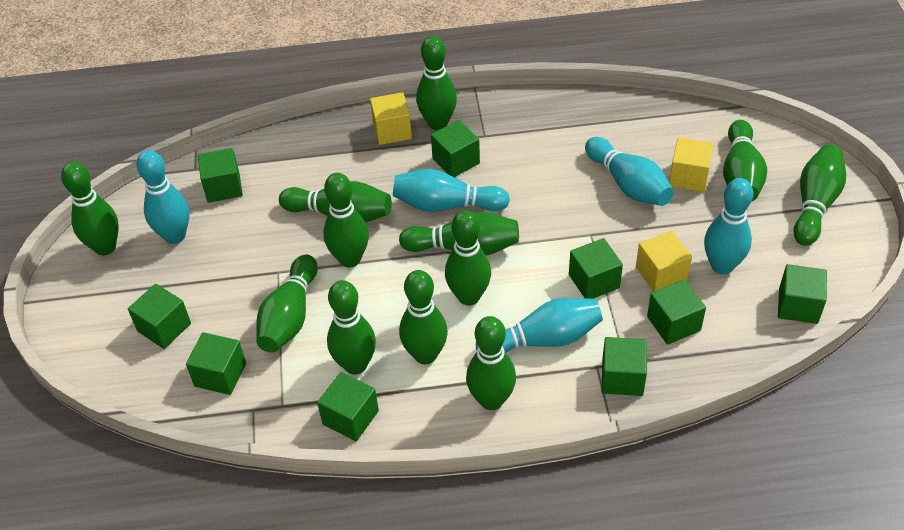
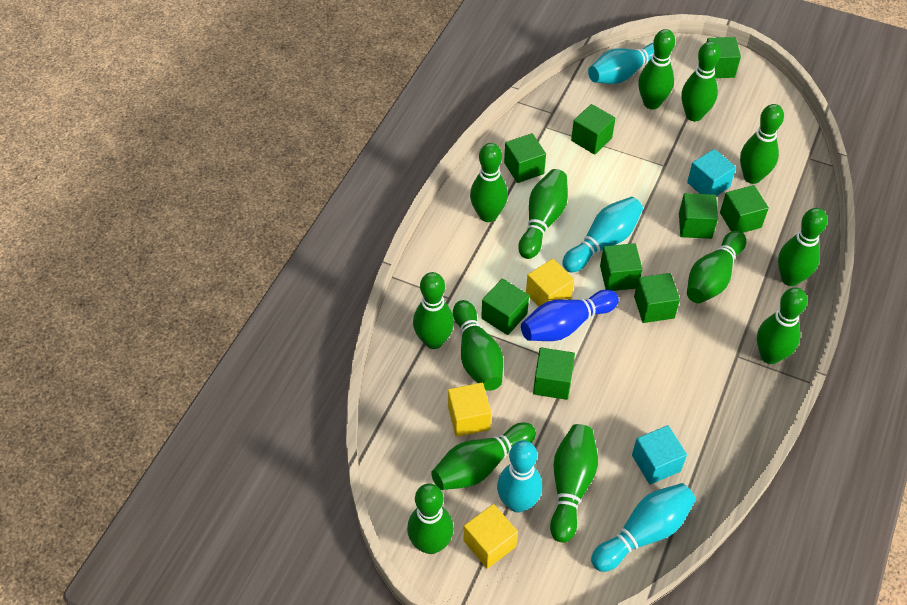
blue bowling pin: none = 0 -> [521,290,619,341] = 1
green bowling pin: [61,162,119,255] [256,255,318,353] [279,181,392,222] [323,173,369,267] [327,280,376,374] [399,212,519,255] [399,270,448,365] [416,36,457,130] [445,210,491,305] [466,316,516,410] [723,120,767,202] [793,144,846,246] = 12 -> [407,484,454,554] [413,272,454,349] [431,422,536,490] [453,300,503,391] [470,143,508,222] [518,169,568,259] [550,424,598,543] [638,29,675,109] [681,41,721,121] [687,231,746,303] [740,104,784,184] [757,288,807,364] [778,208,827,286] = 13
turquoise bowling pin: [136,150,189,244] [393,169,510,212] [476,298,603,353] [585,137,674,206] [704,178,753,274] = 5 -> [497,440,542,513] [562,197,643,273] [588,43,654,84] [591,483,696,572] = 4
turquoise cube: none = 0 -> [632,425,687,485] [687,149,736,196] = 2

